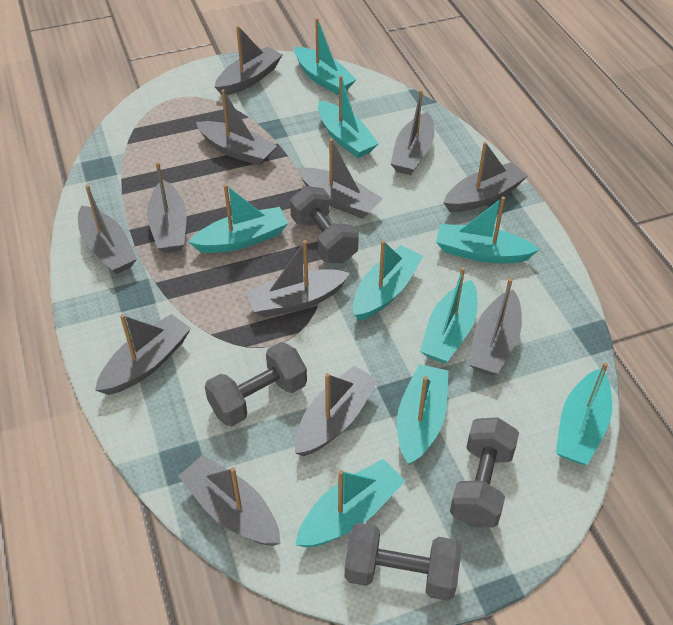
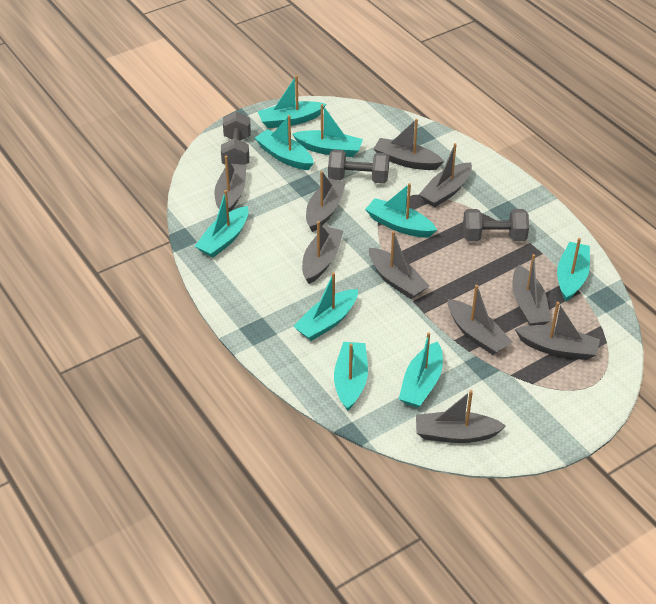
grey boat: [78,185,137,274] [95,314,191,395] [147,162,187,253] [179,455,281,546] [196,90,277,166] [215,26,282,95] [245,240,350,317] [295,366,378,456] [297,139,383,219] [391,90,434,175] [443,142,527,212] [469,278,522,375] = 12 -> [214,156,246,212] [302,221,343,284] [306,171,346,232] [369,231,429,299] [373,119,444,170] [416,390,506,443] [419,143,472,207] [448,285,512,355] [512,254,551,325] [515,302,600,360] = 10
grey dumbbell: [205,342,307,427] [290,186,359,263] [345,523,461,601] [450,417,519,527] = 4 -> [221,112,251,165] [328,150,389,183] [463,209,529,241] = 3

